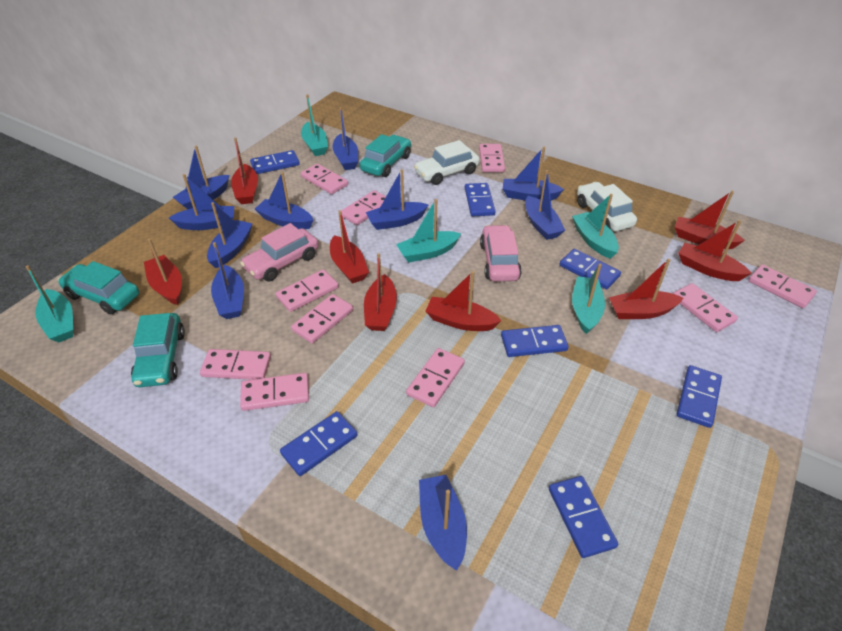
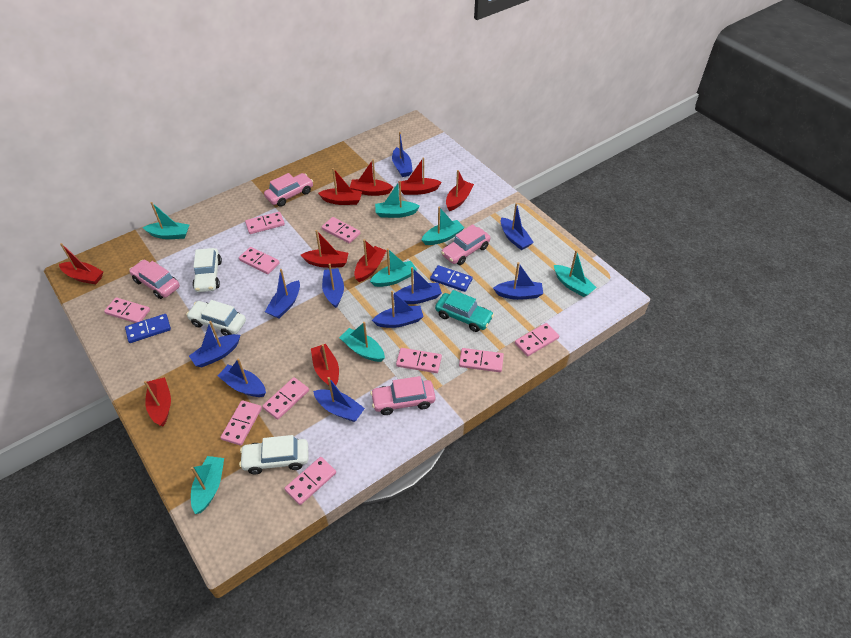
blue domino: [250,150,300,174] [280,411,358,476] [465,183,496,216] [501,325,568,357] [549,476,618,558] [560,249,621,289] [677,365,722,428] = 7 -> [125,314,171,343] [430,265,473,292] = 2
pink car: [240,223,318,281] [480,225,522,281] = 2 -> [129,260,180,299] [264,173,313,207] [370,376,435,415] [441,224,490,265] = 4
red boat: [144,239,182,305] [231,137,258,204] [330,210,369,284] [364,253,397,331] [425,271,501,331] [609,259,683,319] [675,191,745,249] [678,220,752,281] = 8 -> [59,243,103,284] [144,377,171,426] [301,230,348,268] [311,344,339,386] [318,168,362,205] [350,159,393,196] [354,239,386,282] [398,157,442,195] [446,170,474,211] = 9
turquoise boat: [26,265,73,342] [301,94,328,156] [396,199,461,262] [572,194,619,259] [572,264,605,334] = 5 -> [143,202,189,239] [191,456,224,514] [339,322,385,362] [370,248,417,287] [375,181,420,218] [422,207,464,245] [554,250,597,297] = 7
turquoise car: [58,261,139,314] [131,313,185,387] [360,134,411,177] = 3 -> [435,290,494,332] = 1
white car: [414,140,480,185] [577,182,637,231] = 2 -> [186,300,246,336] [193,248,222,292] [239,435,308,474] = 3

